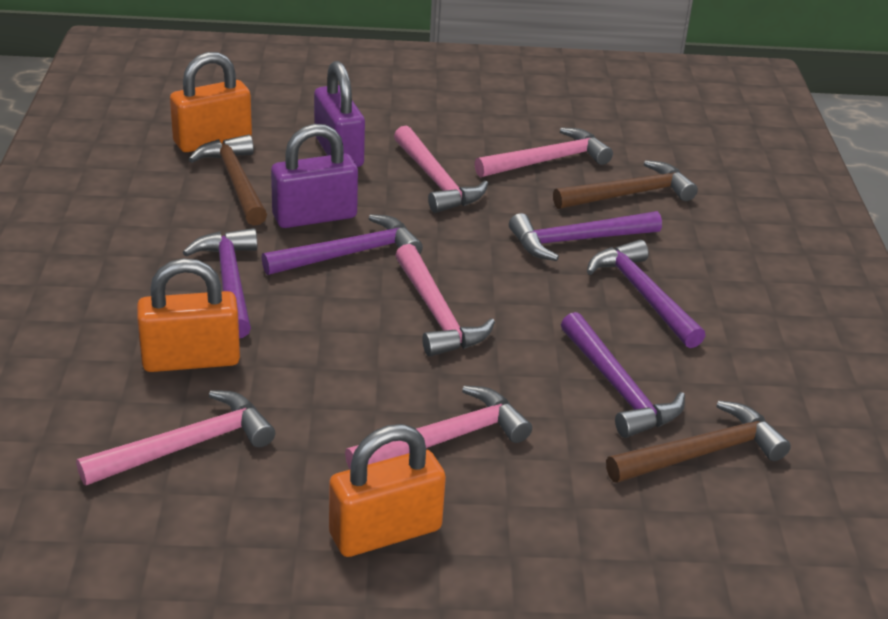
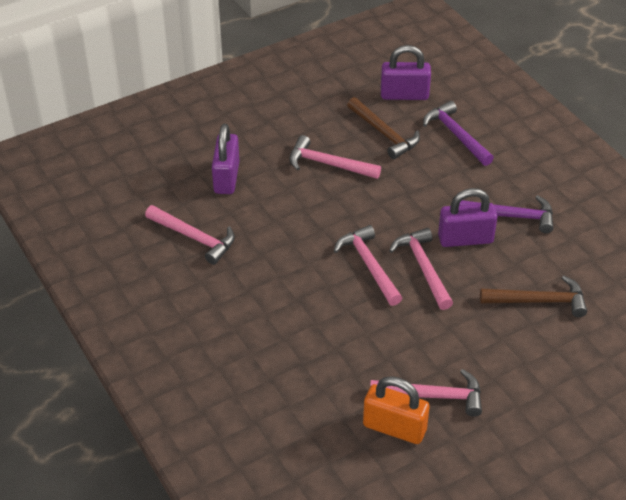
brown hammer: [188,134,267,226] [553,160,698,209] [606,401,791,483] = 3 -> [347,97,420,159] [480,276,587,317] = 2
orange padlock: [137,258,240,372] [170,52,252,152] [329,424,446,557] = 3 -> [363,376,430,444] = 1
purple hammer: [183,228,257,338] [262,214,423,275] [509,211,662,261] [561,312,685,438] [587,240,706,348] = 5 -> [423,101,494,166] [459,195,554,233] = 2
purple padlock: [271,124,358,228] [314,61,365,167] = 2 -> [212,124,239,194] [381,45,431,100] [438,188,498,247] = 3

